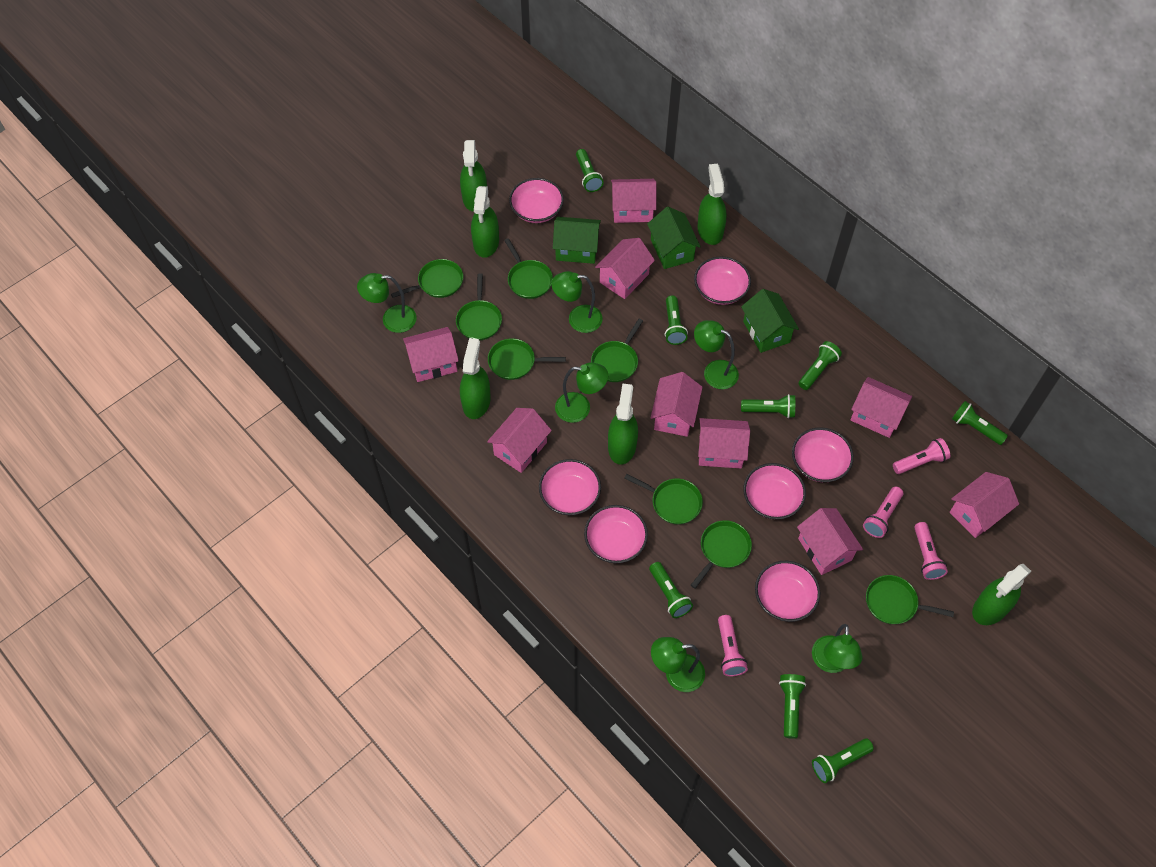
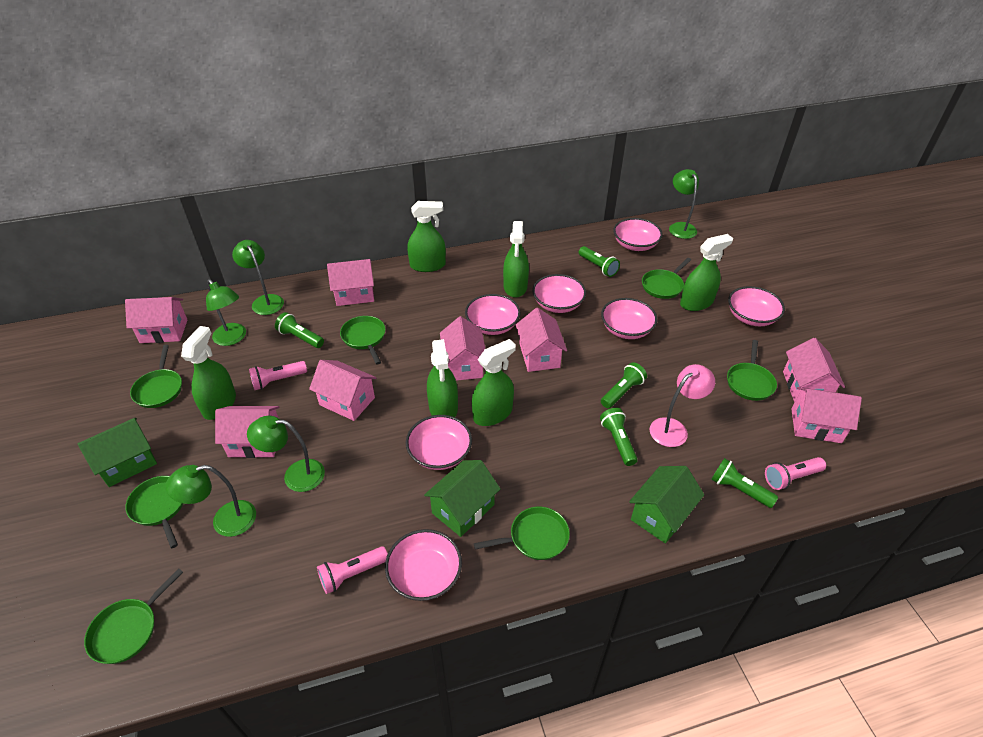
green flashlight: [576,149,604,192] [649,562,693,618] [665,295,688,345] [741,394,795,418] [779,674,806,739] [798,341,842,390] [812,738,874,783] [952,401,1008,445] = 8 -> [275,312,324,348] [579,246,620,277] [600,408,638,466] [601,362,647,408] [711,458,778,508] = 5
green lamp: [357,273,417,333] [551,271,603,333] [555,362,608,423] [651,637,705,692] [694,320,739,389] [812,624,862,673] = 6 -> [165,465,256,537] [206,279,246,346] [232,240,284,315] [247,416,325,492] [669,169,699,239] = 5
green pan: [391,259,463,298] [456,273,502,340] [488,338,566,380] [504,238,553,299] [591,319,643,382] [624,474,703,524] [691,520,752,589] [866,575,954,624] = 8 -> [84,568,183,664] [125,476,184,548] [130,345,182,408] [340,316,386,365] [474,507,570,560] [642,258,691,299] [727,340,777,401] = 7
pink flashlight: [718,615,748,676] [863,487,903,538] [893,438,950,474] [914,522,948,580] = 4 -> [249,361,307,390] [317,546,388,594] [765,457,826,490] = 3
pink house: [403,327,459,382] [487,408,552,473] [595,238,655,299] [611,179,657,223] [651,372,703,437] [698,418,750,468] [797,508,863,575] [851,377,912,438] [949,472,1019,538] = 9 -> [125,297,188,343] [215,406,279,458] [309,360,376,421] [327,259,374,306] [440,316,485,381] [516,308,567,372] [783,338,845,402] [791,387,862,443] = 8
pink lamp: none = 0 -> [649,364,715,447] = 1

